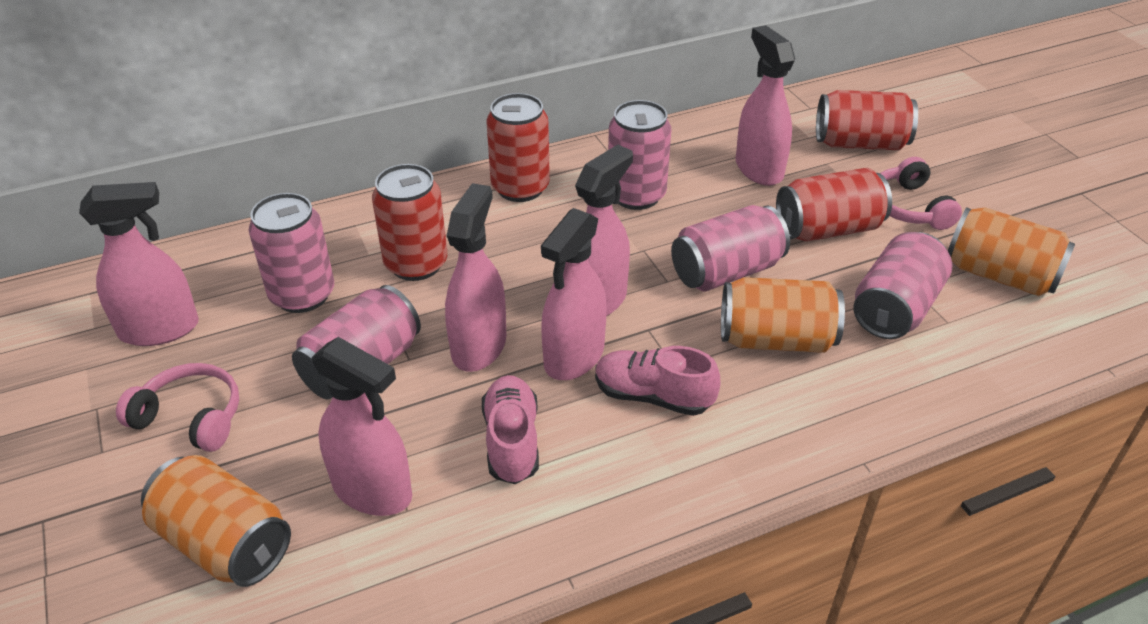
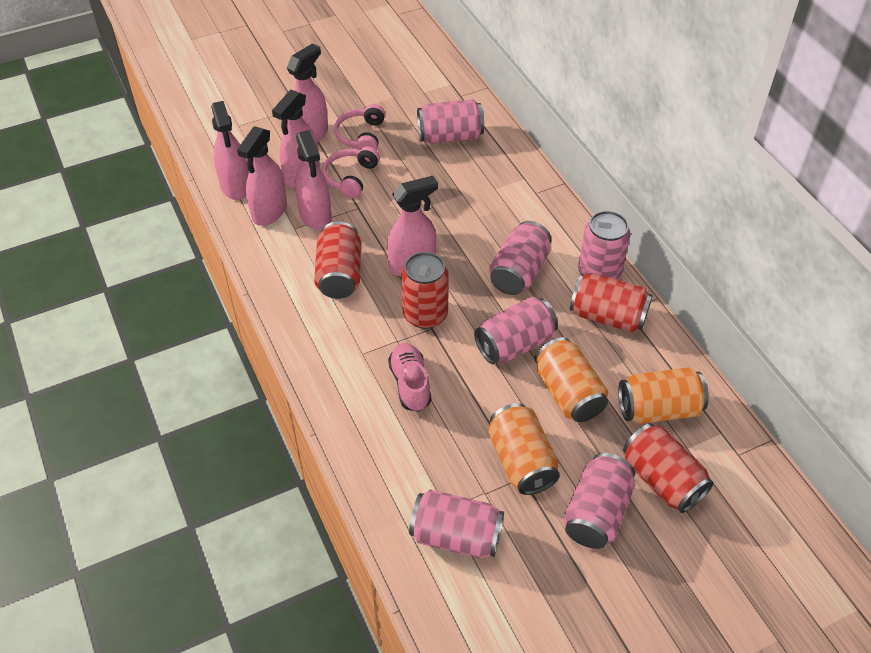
pink can: [249,193,334,313] [292,285,421,399] [608,100,671,210] [671,205,790,291] [853,232,952,339] = 5 -> [409,490,504,558] [417,99,484,144] [474,297,558,364] [489,221,552,295] [563,453,635,549] [578,211,630,280] = 6
pink shoe: [482,375,539,484] [595,346,720,416] = 2 -> [388,343,431,412] = 1

